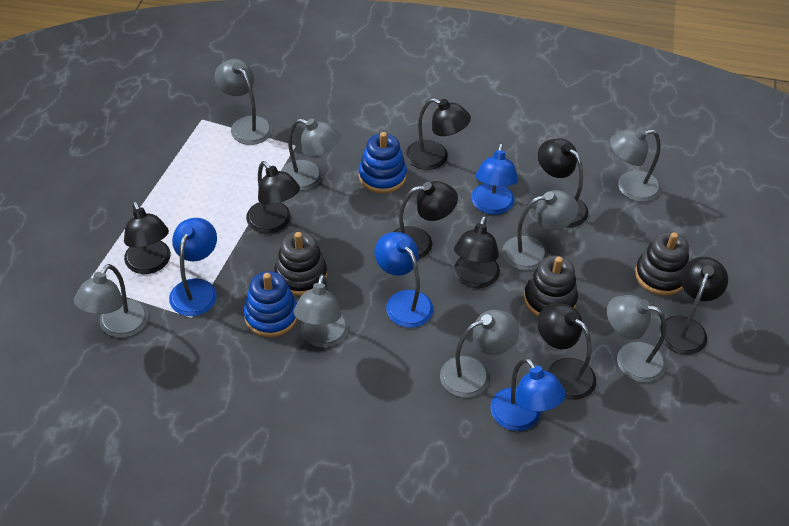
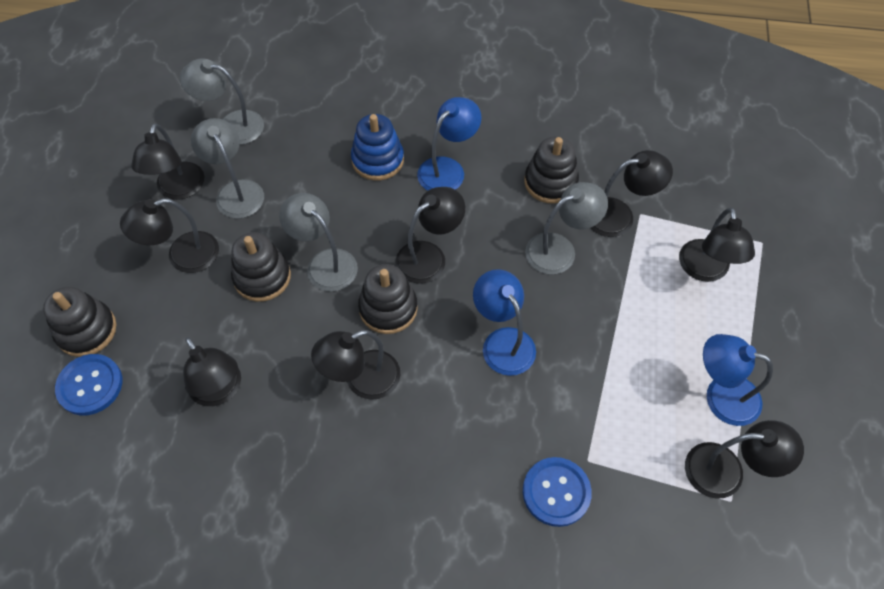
black stacking toy: [274,231,327,296] [524,255,578,317] [635,232,689,296] = 3 -> [43,286,117,357] [231,232,291,302] [358,264,418,334] [524,136,579,204] = 4
blue button: none = 0 -> [55,354,123,415] [523,457,592,527] = 2
blue lamp: [169,218,217,316] [374,232,433,328] [471,143,518,215] [490,358,566,431] = 4 -> [417,97,481,191] [473,269,536,376] [703,334,773,426] = 3
blue stacking toy: [244,271,298,337] [359,132,407,194] = 2 -> [351,114,404,180] = 1
grey lamp: [74,264,148,338] [215,59,272,145] [281,119,340,191] [294,274,349,348] [440,310,519,398] [502,190,578,271] [607,295,666,382] [610,128,661,202] = 8 -> [180,58,264,145] [191,118,264,219] [279,193,358,292] [525,182,608,275] = 4

